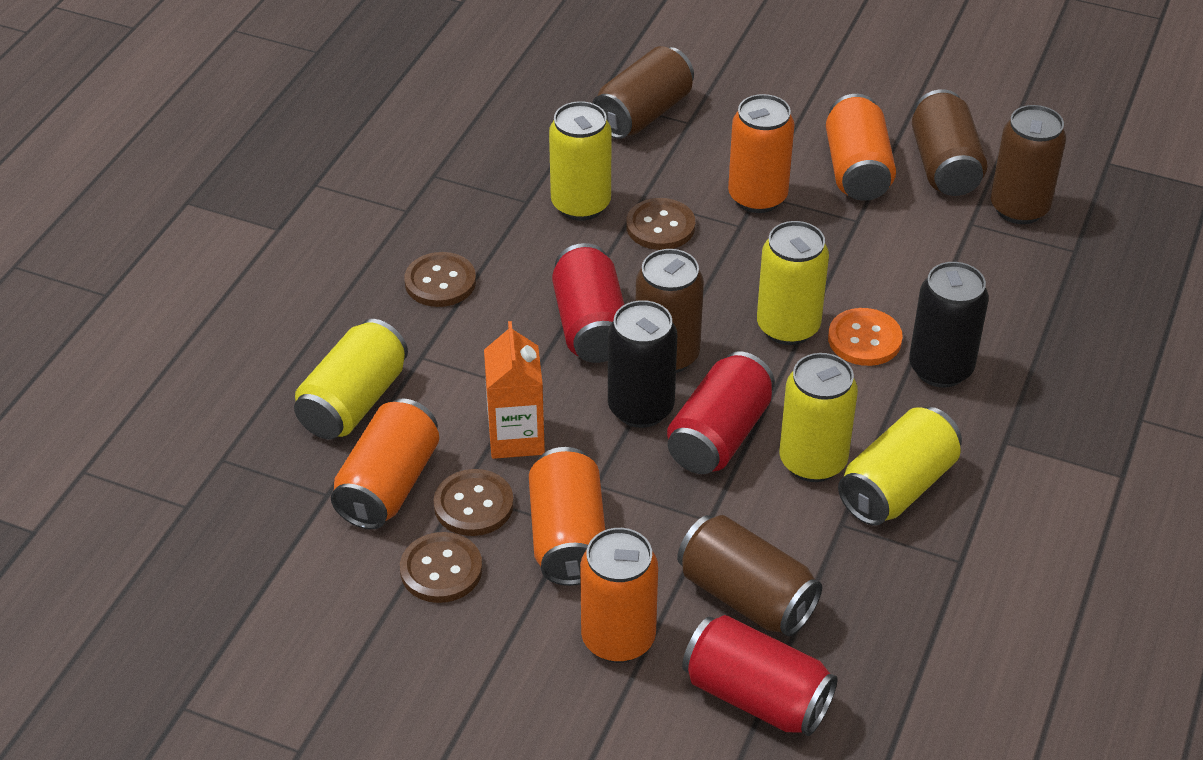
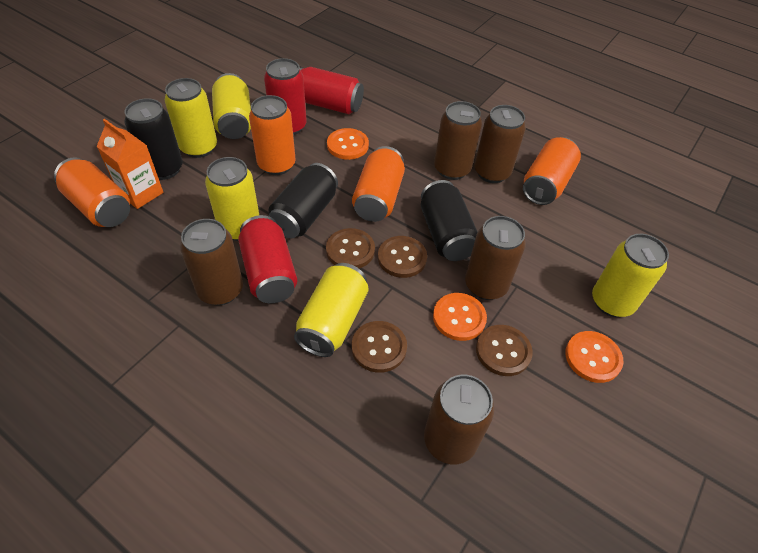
black can: [608,300,677,428] [909,262,989,387] = 2 -> [125,98,183,180] [268,163,338,238] [421,180,478,261] = 3
orange button: [828,308,903,366] = 1 -> [327,128,369,160] [433,293,487,341] [565,331,623,383] = 3
orange can: [331,399,439,529] [529,447,605,586] [580,528,658,663] [728,94,795,213] [826,94,896,201] = 5 -> [54,157,130,227] [249,95,296,175] [352,146,405,222] [523,137,581,205] = 4

